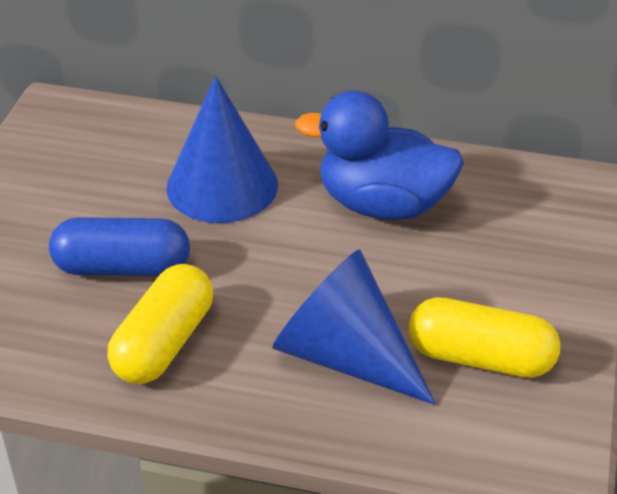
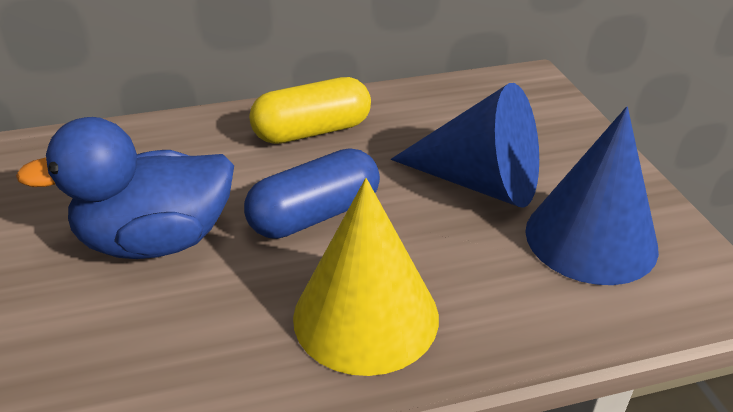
yellow capsule: [107,264,213,384] [409,297,560,378] = 2 -> [249,77,371,144] = 1
yellow cone: none = 0 -> [293,178,439,376] = 1

